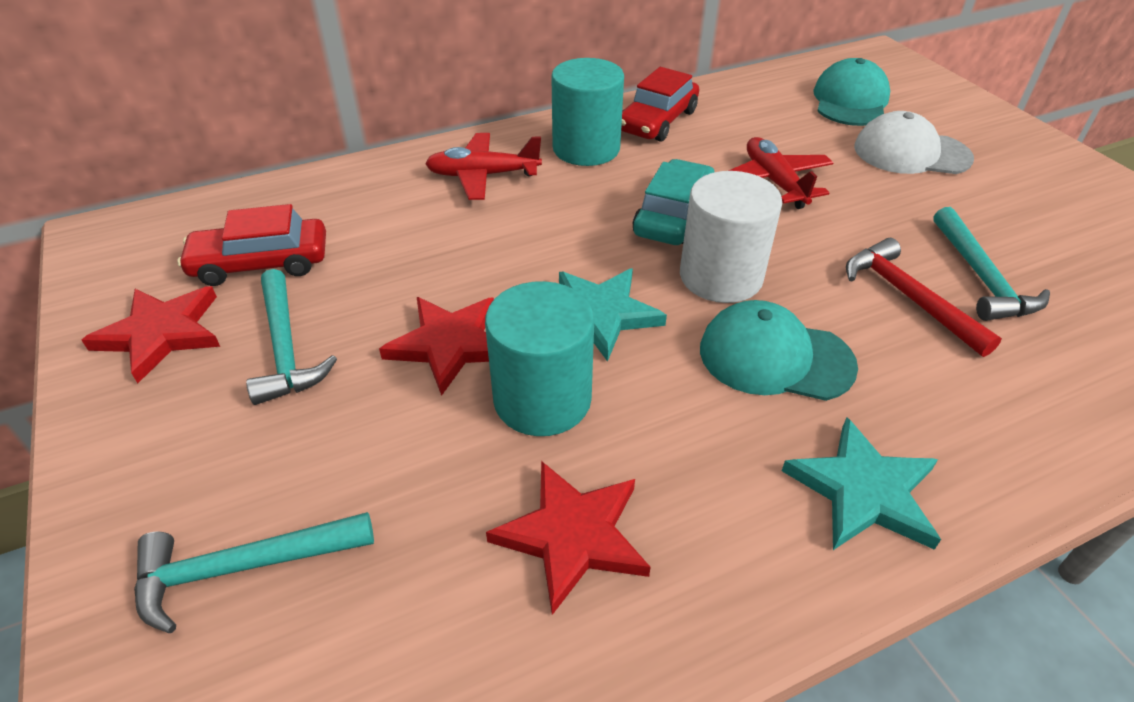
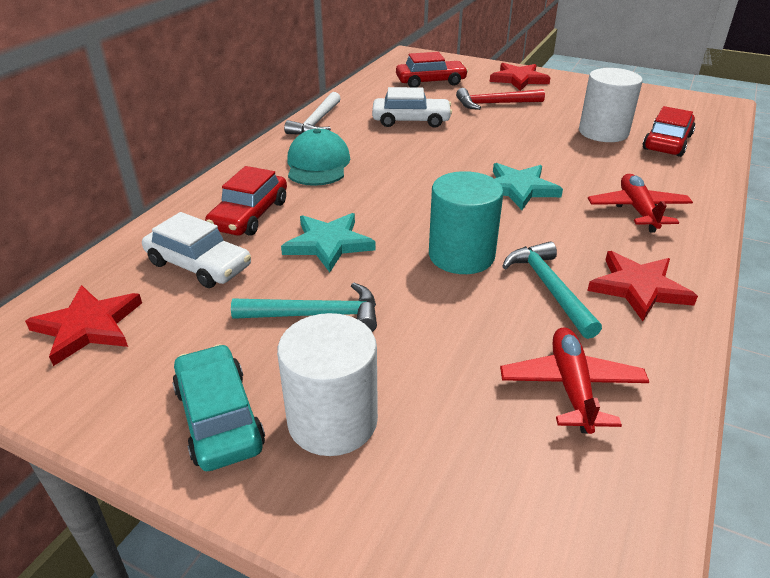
red car: [177,204,326,286] [621,67,699,142] = 2 -> [205,166,287,236] [396,52,468,87] [643,106,695,157] = 3
turquoise cap: [700,300,858,401] [813,58,890,126] = 2 -> [287,129,350,186] = 1
turquoise cylinder: [485,281,594,436] [551,58,624,166] = 2 -> [429,171,504,274] = 1
turquoise hammer: [134,512,374,633] [246,269,337,405] [933,207,1050,321] = 3 -> [231,282,377,332] [502,241,602,339] = 2
white cap: [854,111,974,174] = 1 -> none = 0
white car: none = 0 -> [142,212,251,288] [372,87,452,128] = 2
white cylinder: [680,171,782,303] = 1 -> [277,313,378,456] [579,68,642,142] = 2
white hammer: none = 0 -> [284,92,341,135] = 1

